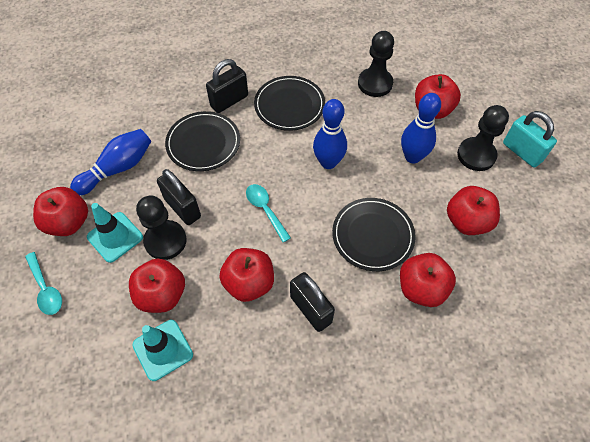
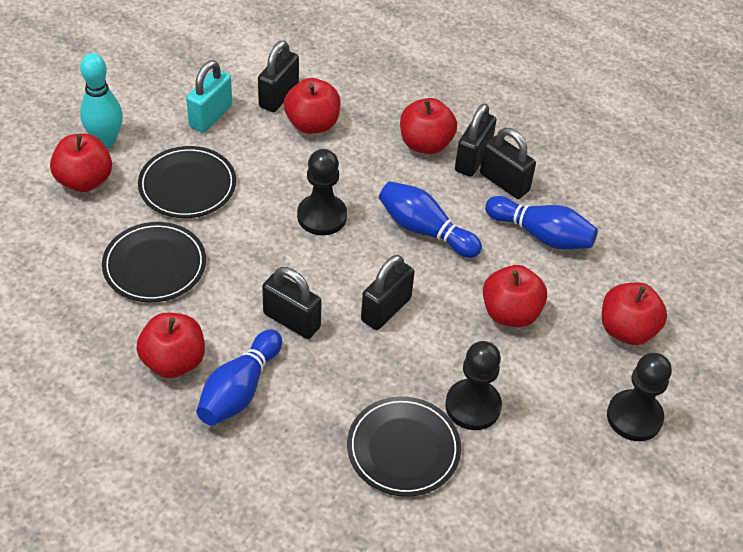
black padlock: [157,169,201,225] [206,59,248,113] [290,272,335,332] = 3 -> [258,40,299,112] [262,267,322,339] [361,255,415,330] [455,104,496,177] [480,128,536,199] = 5
turquoise bowling pin: none = 0 -> [80,53,123,147] = 1
turquoise spoon: [25,252,62,315] [246,184,291,243] = 2 -> none = 0
turquoise traffic cone: [87,203,143,263] [132,320,193,381] = 2 -> none = 0

